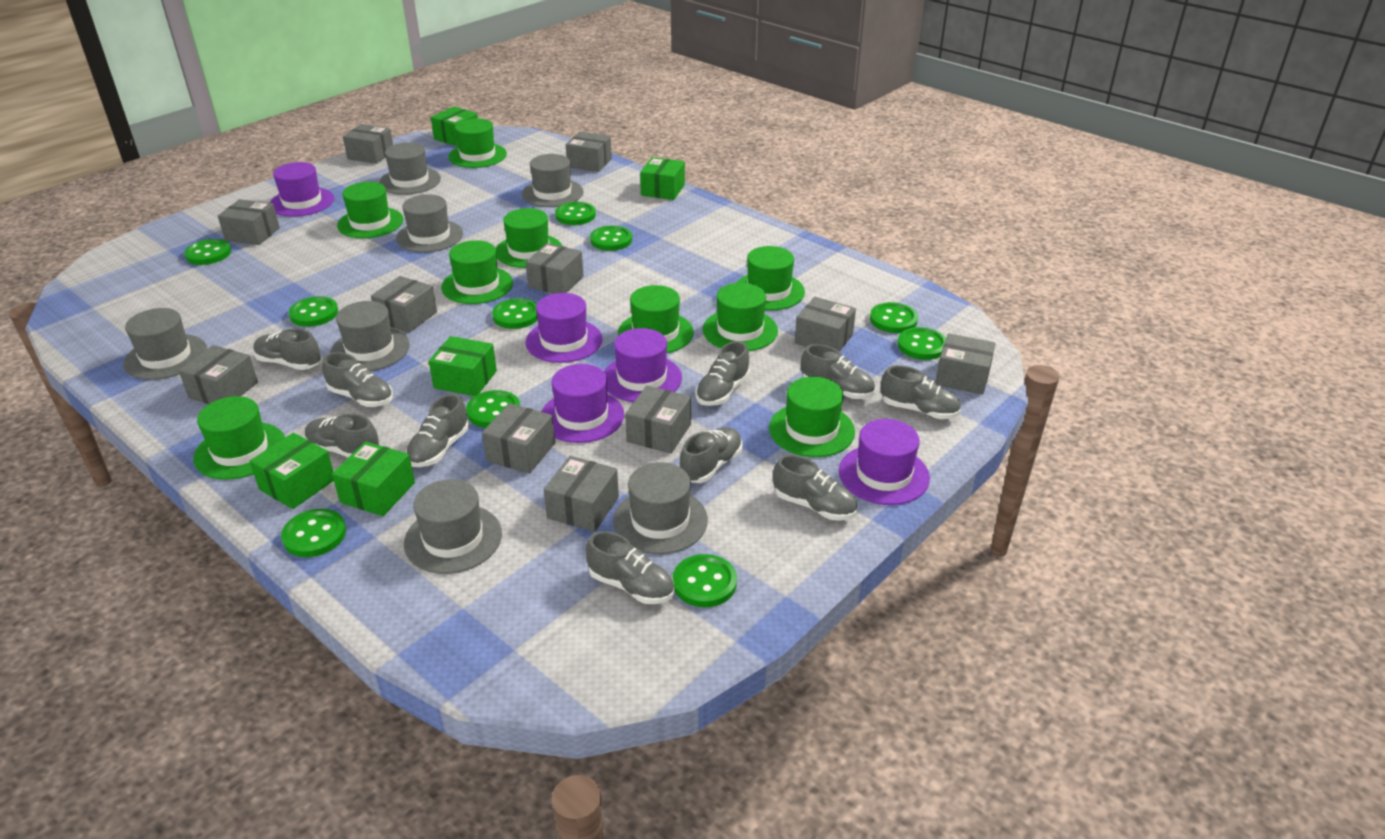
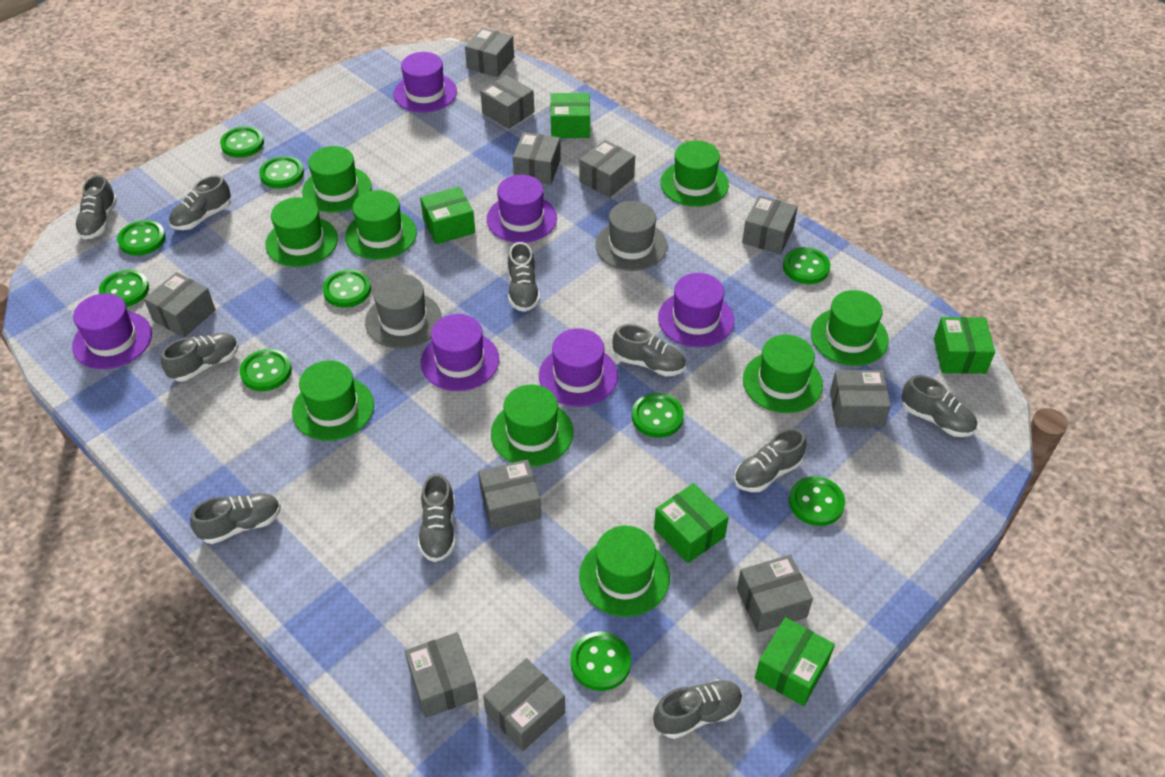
grey hat: [123,308,207,380] [330,301,410,371] [379,142,441,195] [396,194,463,253] [404,479,502,574] [522,154,584,207] [613,462,708,554] = 7 -> [365,274,442,349] [595,201,667,271] = 2
purple hat: [270,162,334,217] [525,293,602,363] [541,364,624,443] [604,328,682,402] [839,419,930,505] = 5 -> [72,293,152,369] [394,52,457,112] [421,314,499,391] [487,175,557,243] [539,328,618,407] [658,273,734,347] = 6

